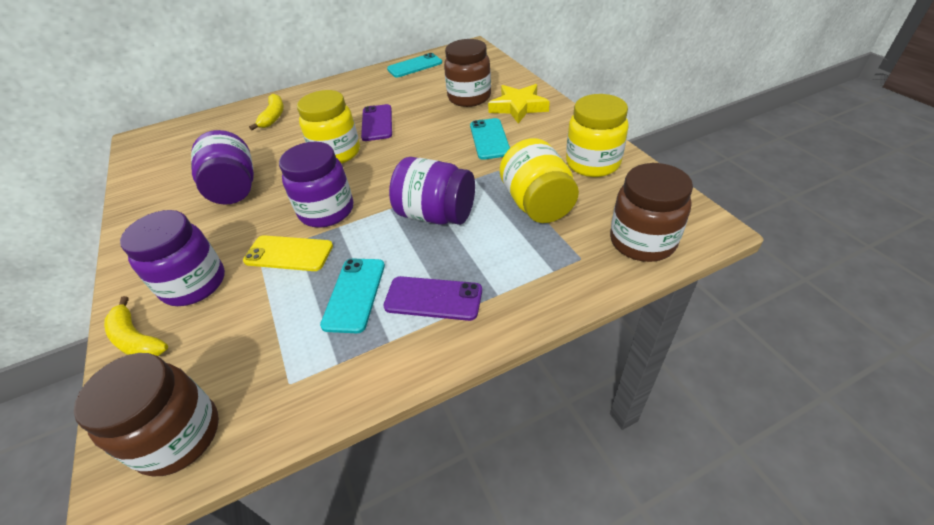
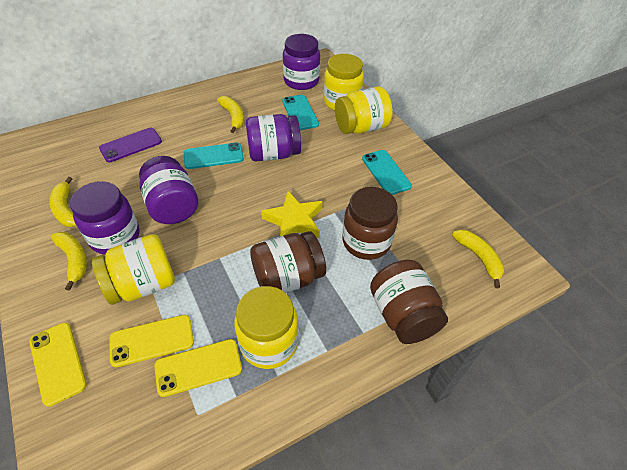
purple phone: [361,104,392,141] [383,276,482,321] = 2 -> [99,128,162,162] = 1
yellow banana: [104,296,168,356] [249,94,284,130] = 2 -> [49,177,76,227] [51,232,87,291] [217,96,244,133] [452,229,504,288] = 4
yellow jar: [297,90,360,164] [500,138,579,223] [566,94,629,177] = 3 -> [92,234,175,305] [234,286,299,369] [324,54,364,111] [335,86,393,134] = 4
yellow phone: [243,235,333,271] = 1 -> [30,323,87,407] [109,315,194,367] [154,339,242,397] = 3

